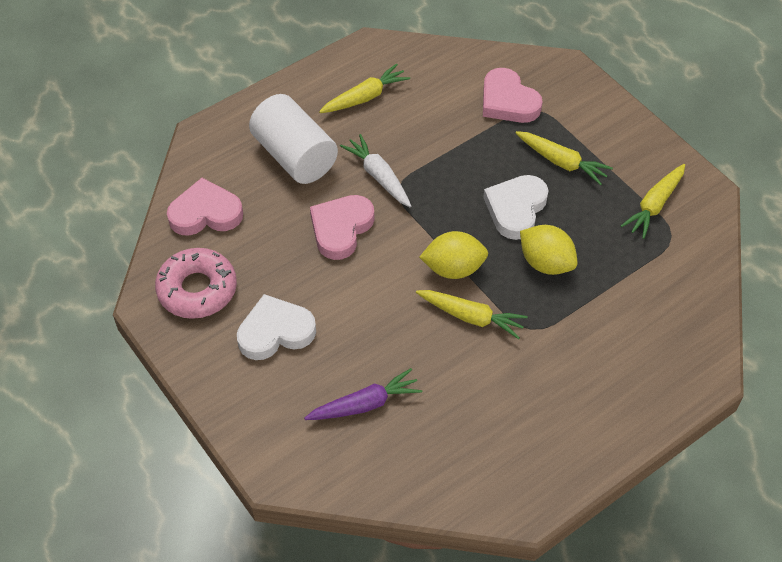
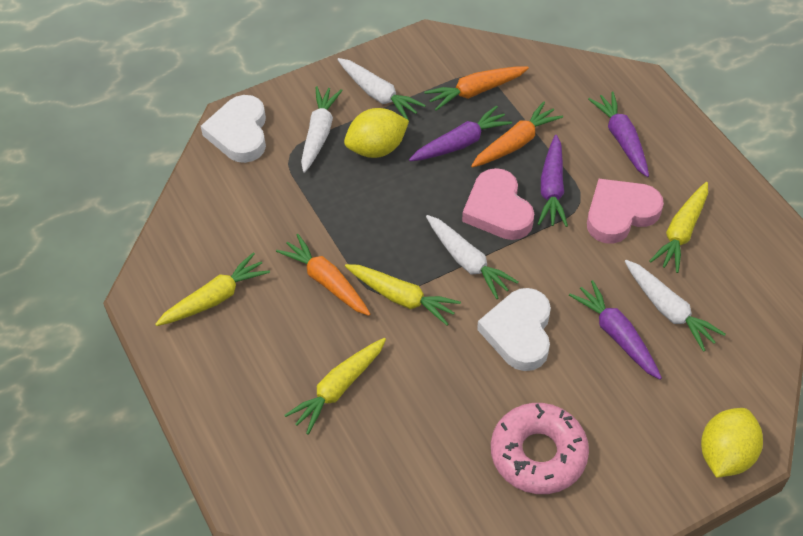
orange carrot: none = 0 -> [276,234,371,316] [424,66,529,111] [471,102,563,168] = 3
pink heart: [167,178,243,236] [310,195,374,260] [483,68,543,123] = 3 -> [462,168,534,240] [587,179,664,244] = 2
purple carrot: [304,368,422,420] = 1 -> [409,105,512,161] [538,135,568,227] [569,280,662,380] [588,92,649,177] = 4
white carrot: [340,134,411,207] = 1 -> [301,86,343,173] [337,58,426,120] [426,215,519,299] [625,260,726,352] = 4
white cylinder: [249,94,338,184] = 1 -> none = 0

